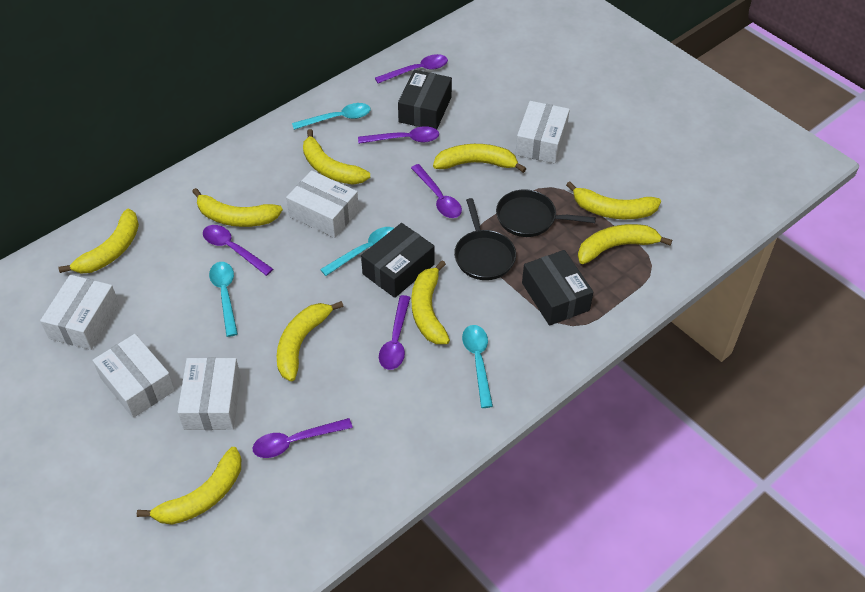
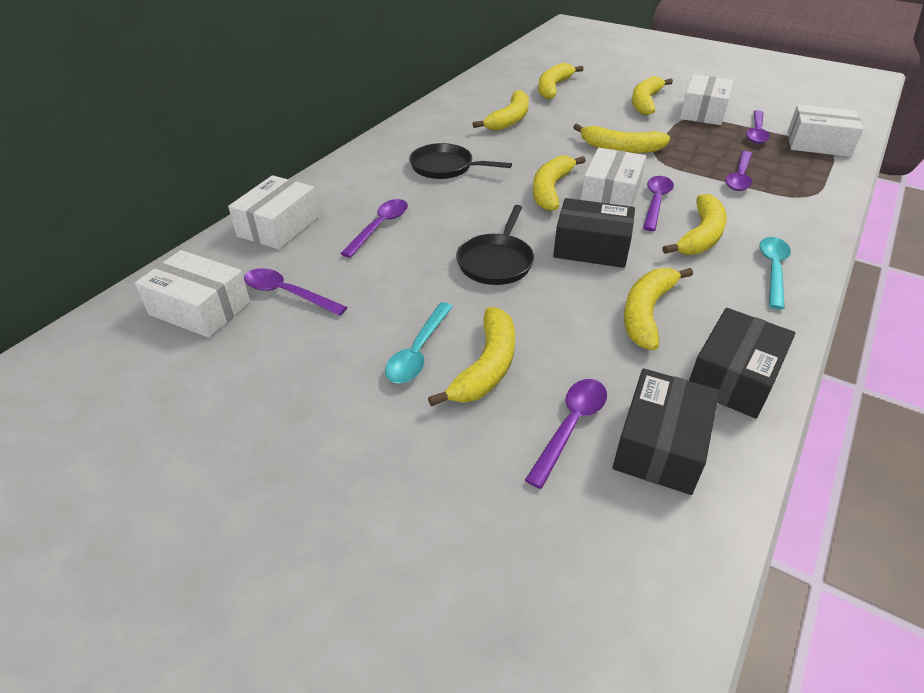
turquoise spoon: [209,262,238,337] [292,103,371,130] [320,227,394,276] [462,325,493,408] = 4 -> [385,302,453,383] [759,237,791,309] = 2
yellow banana: [58,209,139,273] [137,447,241,525] [192,188,283,227] [277,301,344,381] [303,129,370,185] [411,261,450,344] [433,144,527,173] [566,181,661,219] [578,224,672,264] = 9 -> [428,307,515,406] [473,90,529,131] [533,156,586,211] [538,63,584,100] [573,124,670,153] [624,268,693,350] [632,76,673,115] [662,194,727,255] = 8

